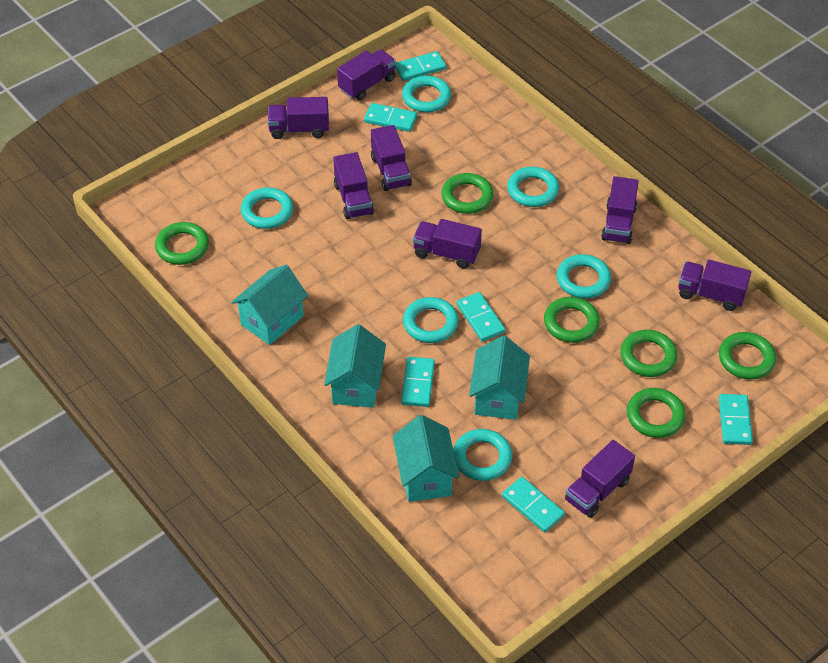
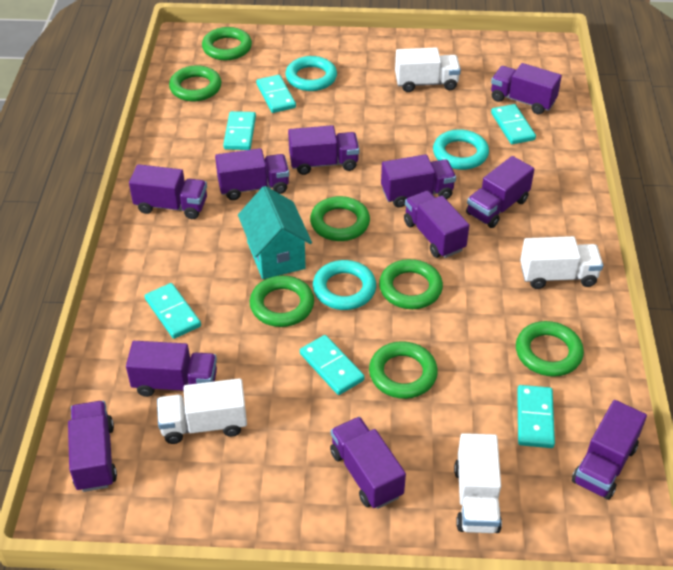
green ring: [155,222,209,265] [441,173,493,214] [544,297,600,343] [620,330,677,377] [627,388,685,438] [719,332,776,380] = 6 -> [169,65,221,101] [202,27,252,60] [250,275,314,327] [310,196,370,241] [369,341,438,399] [379,259,443,309] [516,321,584,377] = 7
purple truck: [268,97,329,139] [333,152,374,220] [337,49,396,100] [371,125,412,191] [413,219,482,269] [565,440,635,518] [601,176,639,244] [678,260,751,311] = 8 -> [68,401,117,492] [126,341,217,397] [129,164,207,219] [215,148,289,200] [288,125,359,175] [330,417,406,509] [381,154,456,207] [404,191,469,258] [466,156,534,228] [491,63,562,114] [572,400,647,500] = 11
turquoise house: [231,265,308,345] [324,324,386,408] [393,415,459,502] [469,336,530,420] = 4 -> [238,186,312,279] = 1
turquoise ring: [241,188,293,229] [402,75,451,113] [403,297,459,343] [453,429,512,481] [507,167,559,207] [557,254,611,298] = 6 -> [285,56,337,91] [313,260,376,310] [433,129,489,170] = 3
white truck: none = 0 -> [157,378,247,444] [395,47,461,92] [454,433,502,533] [520,236,603,289] = 4

